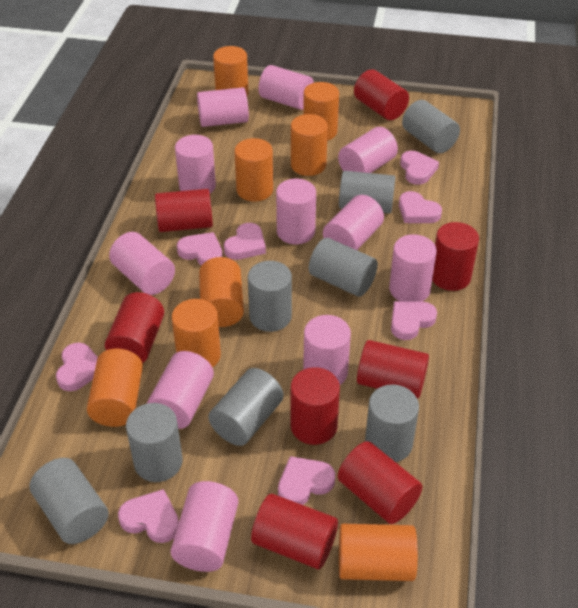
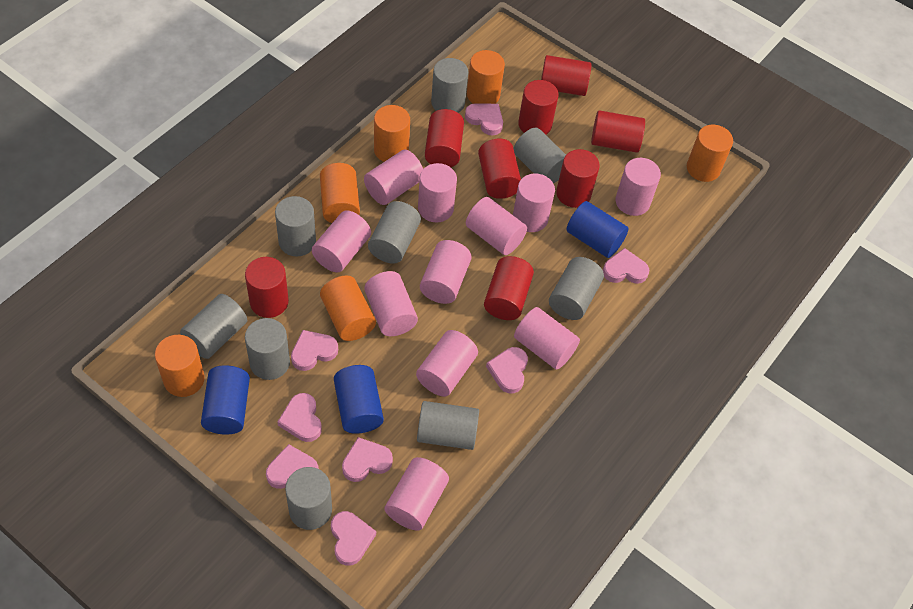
blue cylinder: none = 0 -> [201,365,250,435] [334,365,384,434] [567,201,629,258] = 3
grey cylinder: [29,458,109,544] [126,403,183,482] [208,368,284,446] [248,261,292,332] [309,238,378,297] [339,171,395,214] [365,384,419,462] [402,100,460,153] = 8 -> [180,294,247,359] [245,318,290,380] [275,196,316,257] [285,467,332,530] [368,201,421,264] [417,401,479,450] [431,58,468,113] [514,128,566,184] [549,257,604,320] = 9
orange cylinder: [87,349,143,427] [172,299,221,368] [199,257,244,327] [213,46,248,96] [234,138,273,202] [291,114,328,176] [303,82,339,141] [339,524,418,581] = 8 -> [155,335,205,397] [320,163,360,223] [320,275,376,341] [374,105,410,162] [467,50,505,104] [687,125,733,182] = 6

